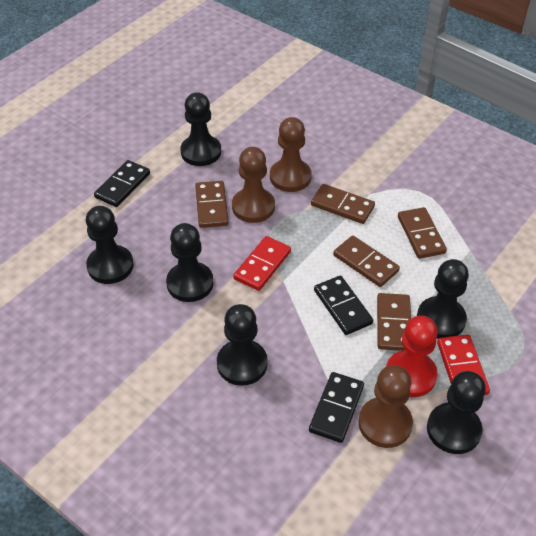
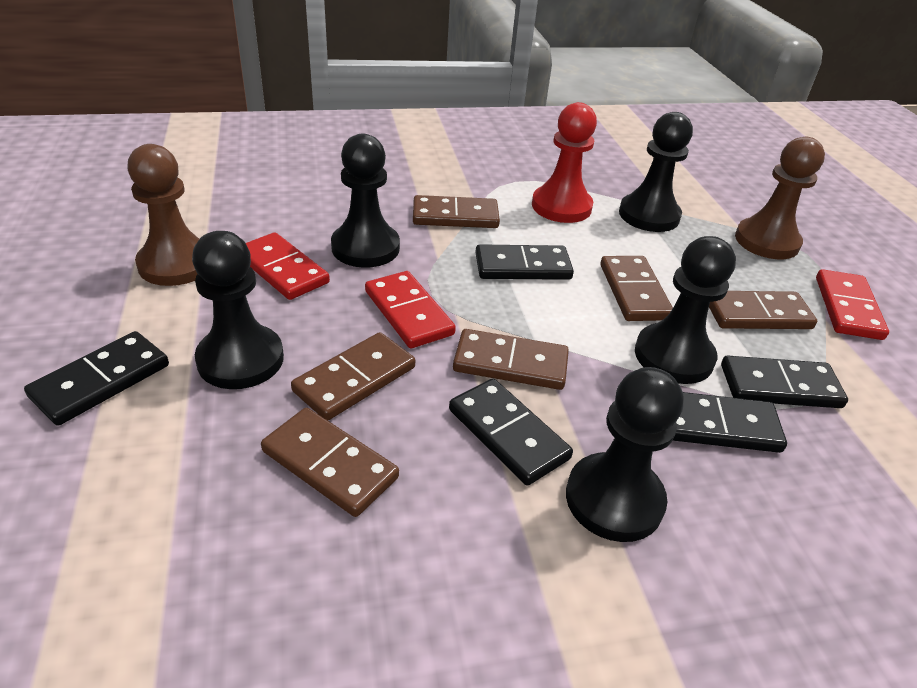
black domino: [94,160,150,207] [309,372,364,443] [314,276,373,335] = 3 -> [24,331,169,426] [449,378,573,485] [475,244,574,280] [673,392,787,453] [721,355,848,408] = 5
black pawn: [86,206,134,284] [166,223,214,302] [180,92,221,166] [217,304,268,386] [417,259,469,339] [427,371,486,454] = 6 -> [192,231,284,389] [331,134,400,268] [566,367,684,542] [619,112,693,232] [635,236,736,384] = 5
brown domino: [195,181,229,228] [311,184,375,224] [333,236,400,287] [377,293,411,351] [398,207,447,259] = 5 -> [261,408,399,517] [291,332,415,420] [413,195,500,228] [453,329,569,390] [600,256,673,321] [709,291,817,329] = 6
brown pawn: [232,147,275,223] [270,117,312,192] [358,365,413,448] = 3 -> [127,144,200,286] [735,137,825,259] = 2
red domino: [233,236,291,291] [437,335,490,395] = 2 -> [246,232,330,300] [365,271,456,348] [816,269,889,340] = 3

